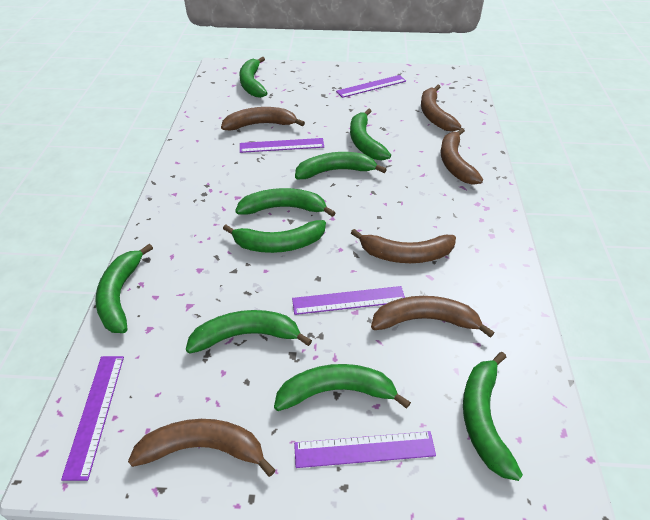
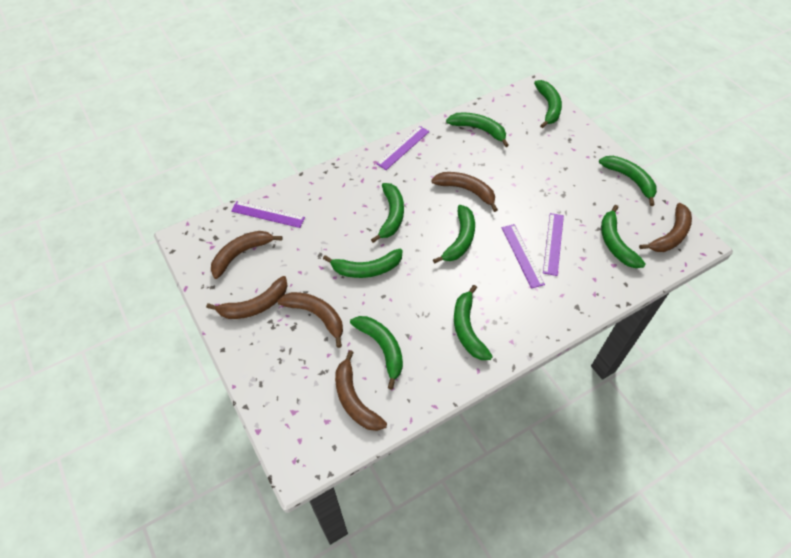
purple ruler: [61,356,124,481] [240,138,324,153] [292,286,405,315] [294,431,436,468] [336,75,406,98] = 5 -> [231,201,305,228] [377,126,429,170] [502,224,545,289] [543,213,564,276] = 4

